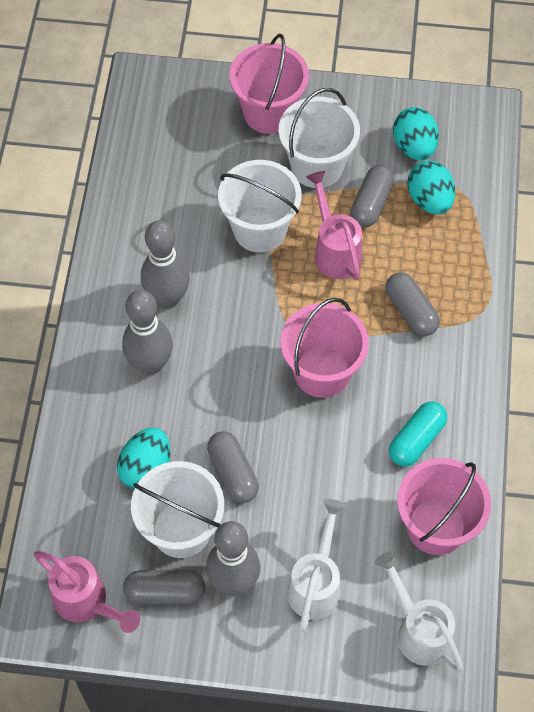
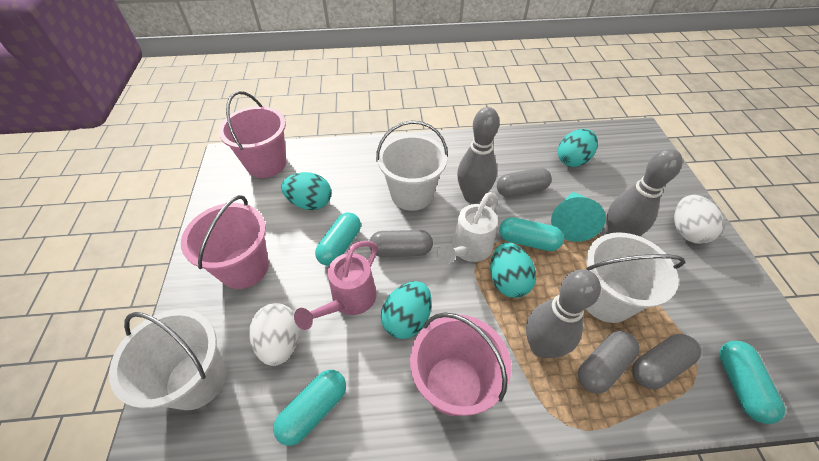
pink watering can: [34,551,140,633] [306,171,362,280] = 2 -> [294,241,378,330] = 1
turquoise capsule: [389,401,447,466] = 1 -> [273,370,346,446] [315,213,361,266] [499,217,564,251] [719,341,785,424] = 4
turquoise cone: none = 0 -> [551,192,606,242] = 1
turquoise egg: [117,428,171,490] [393,107,439,160] [407,161,455,215] = 3 -> [281,172,331,210] [381,281,432,339] [490,243,536,298] [558,129,598,167] = 4
white egg: none = 0 -> [249,303,300,366] [674,195,724,244] = 2
white watering can: [287,499,346,632] [375,551,464,673] = 2 -> [437,192,498,264] = 1

